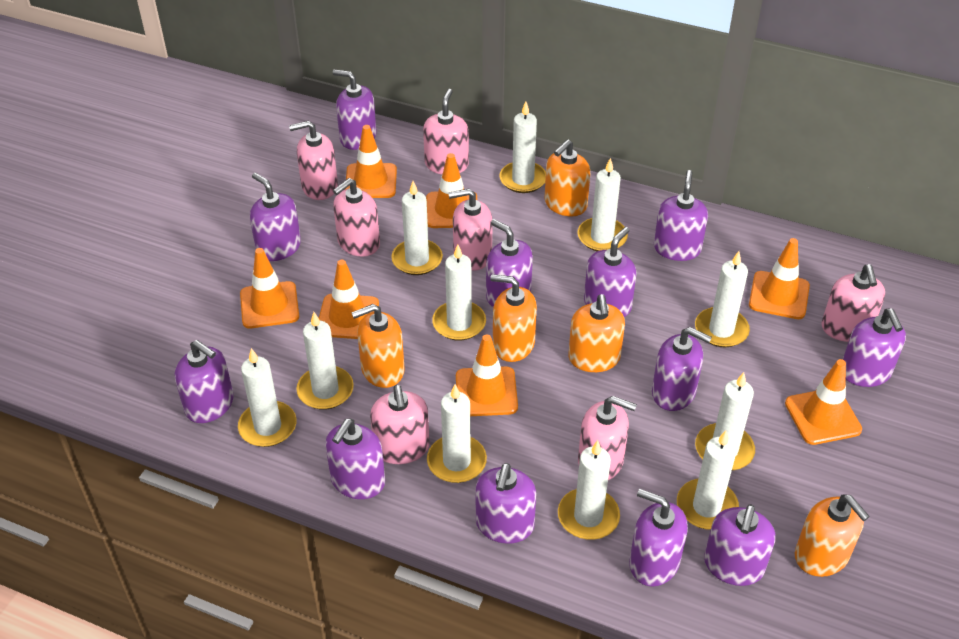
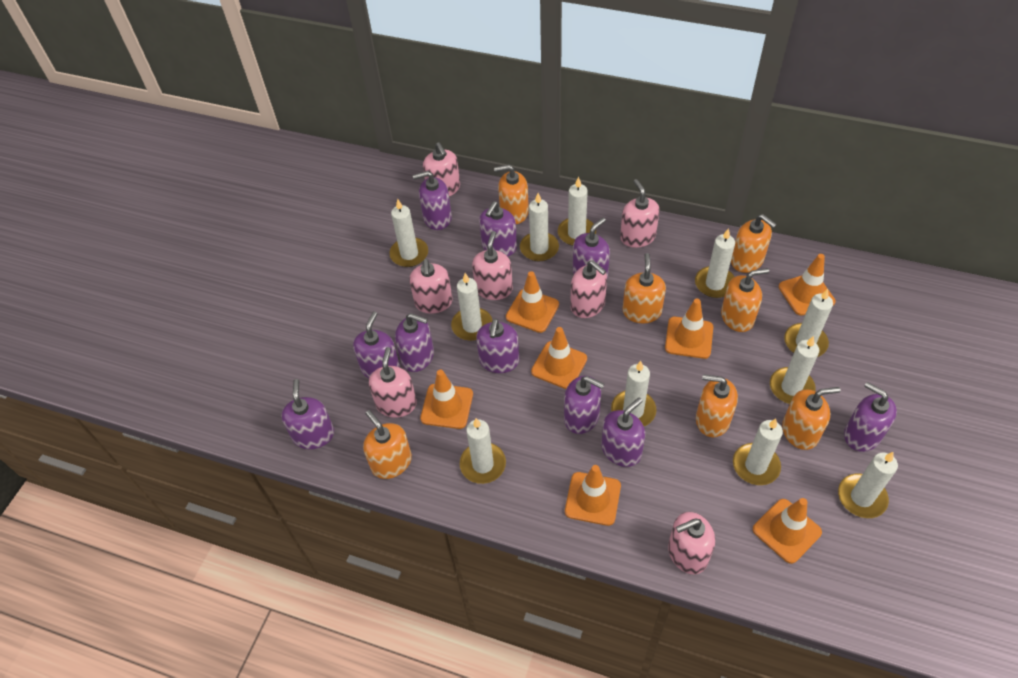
orange soap dispenser: [351,304,405,388] [490,274,537,362] [545,139,590,216] [568,294,625,372] [795,494,870,577] = 5 -> [363,410,412,479] [494,165,529,224] [622,253,666,324] [696,374,738,437] [721,268,769,332] [731,214,777,273] [782,387,841,450] = 7
purple soap dispenser: [175,340,234,423] [250,173,301,261] [325,419,385,499] [333,69,377,150] [476,463,536,544] [486,219,533,307] [584,227,637,317] [629,489,688,586] [652,327,712,411] [654,170,708,261] [704,505,775,586] [842,309,906,387] = 12 -> [281,379,334,449] [353,311,400,378] [395,313,434,372] [413,171,452,230] [476,319,519,373] [479,201,517,257] [564,376,604,434] [573,218,610,278] [601,398,645,467] [844,382,897,452] = 10

